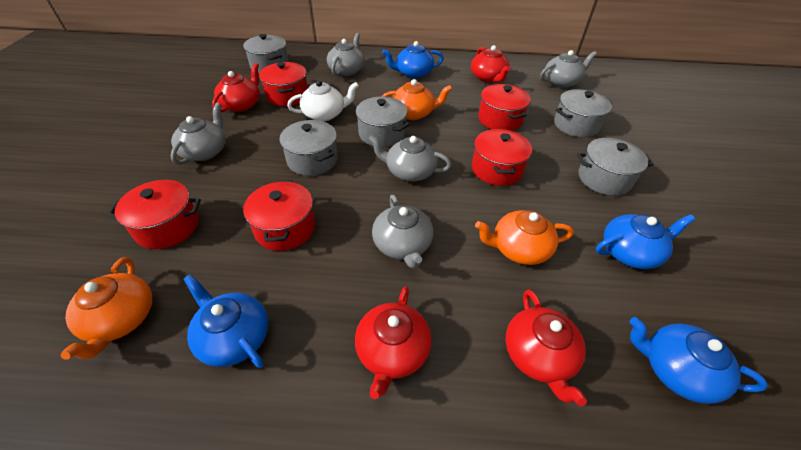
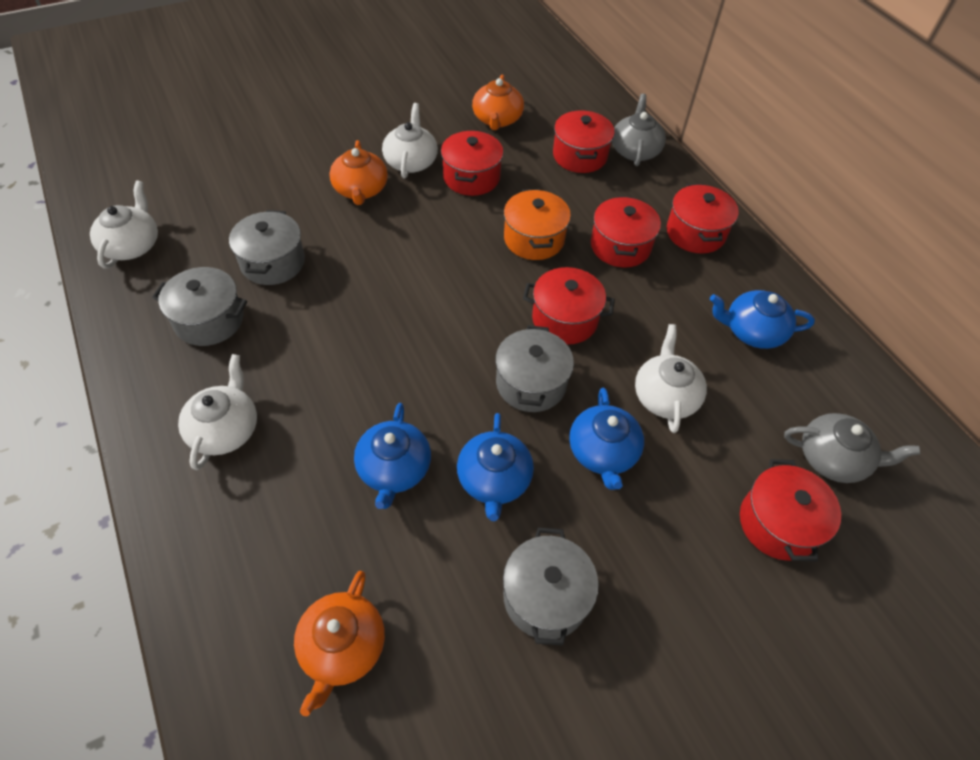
grey pot: [243,34,289,73] [280,120,338,176] [355,96,410,147] [554,89,612,138] [577,138,654,196] = 5 -> [152,267,247,346] [229,210,305,285] [495,325,574,412] [503,528,599,645] = 4
grey teapot: [171,102,226,165] [327,33,365,76] [368,135,451,182] [372,195,434,269] [540,50,597,88] = 5 -> [612,94,666,166] [784,413,920,483] = 2
orange pot: none = 0 -> [504,189,571,260] = 1
red pot: [108,180,201,249] [243,180,315,251] [259,62,308,106] [472,129,532,186] [478,84,531,131] = 5 -> [441,130,503,196] [523,267,615,345] [553,110,615,173] [591,196,661,268] [667,184,739,254] [740,459,841,562] = 6
red teapot: [212,63,260,112] [355,286,432,399] [471,45,511,83] [505,289,587,406] = 4 -> none = 0
white teapot: [287,80,359,121] = 1 -> [90,181,158,269] [178,354,257,470] [382,103,438,178] [635,324,707,433] = 4

